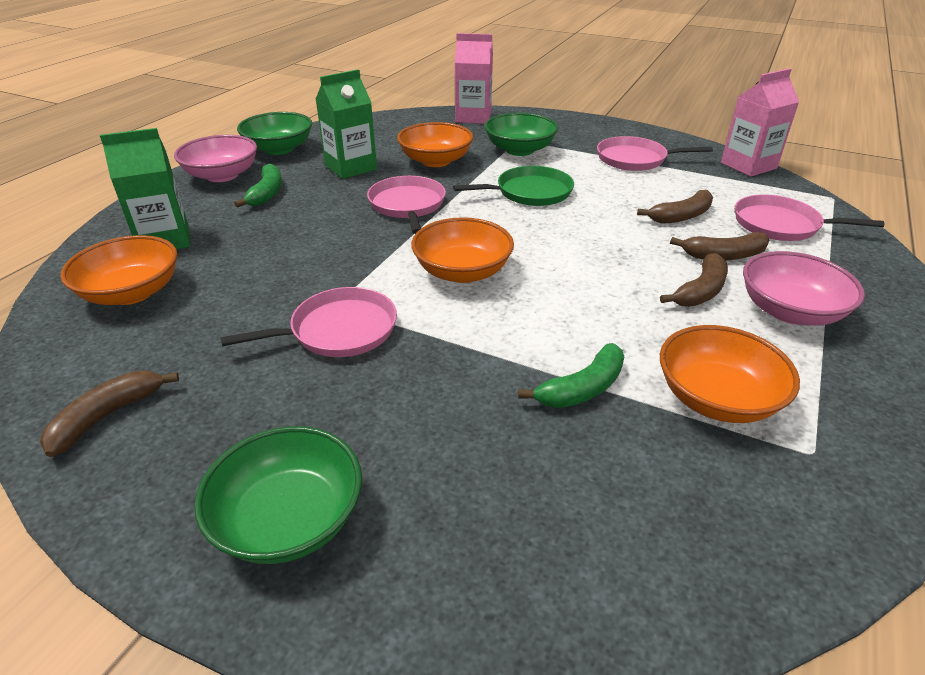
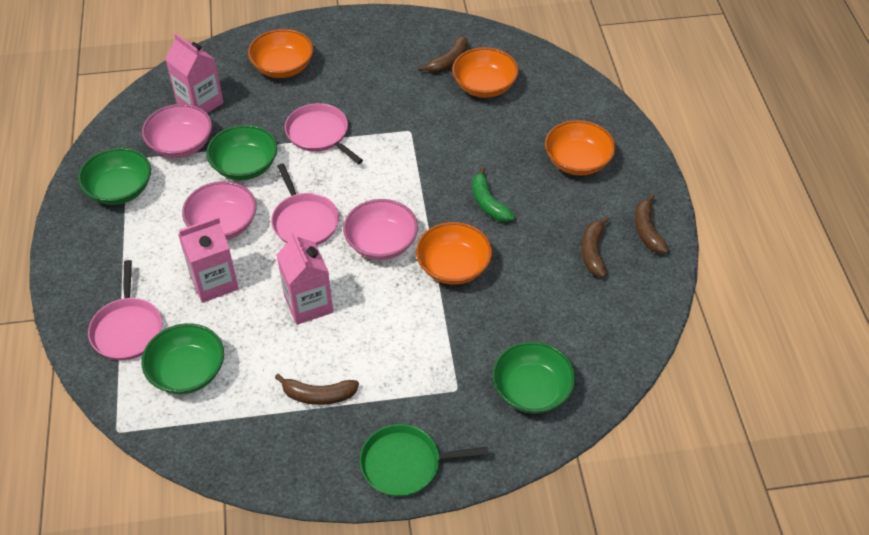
green banana: [234,164,282,208] [518,343,624,408] = 2 -> [472,167,515,222] = 1
green bowl: [194,426,362,564] [237,112,312,155] [484,113,558,156] = 3 -> [78,148,151,205] [142,323,224,394] [206,125,278,180] [492,341,576,414] = 4
green carton: [100,128,190,249] [315,69,377,179] = 2 -> none = 0
pink bowl: [174,135,257,182] [743,251,865,326] = 2 -> [142,104,212,158] [182,181,257,240] [343,199,418,260] = 3
pink carton: [455,33,493,124] [721,68,799,177] = 2 -> [165,33,224,113] [178,217,239,303] [277,231,333,325] = 3
pink pan: [220,287,397,357] [367,176,446,234] [597,136,713,171] [735,194,884,241] = 4 -> [88,260,162,360] [271,163,339,245] [285,103,363,164] = 3

